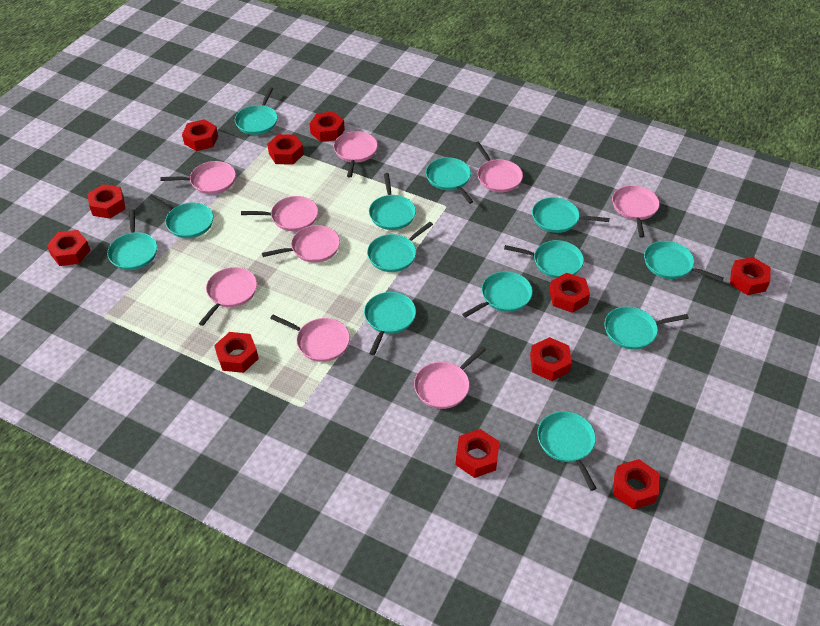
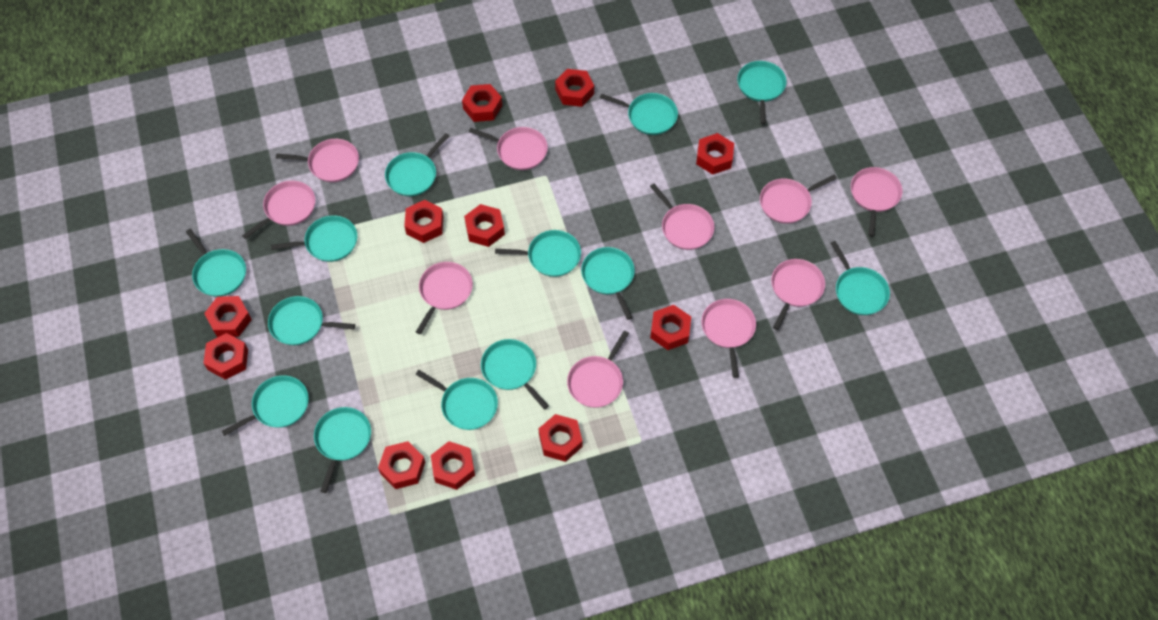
pink pan: [160,161,236,194] [199,267,257,326] [241,196,318,231] [262,225,340,263] [270,315,350,362] [334,131,378,177] [414,346,486,409] [475,142,523,192] [612,185,660,238] = 9 -> [242,181,315,239] [276,139,359,182] [416,262,473,334] [469,127,548,170] [567,331,629,408] [650,184,715,250] [701,299,756,378] [760,175,837,224] [771,259,825,330] [851,167,902,236] = 10

